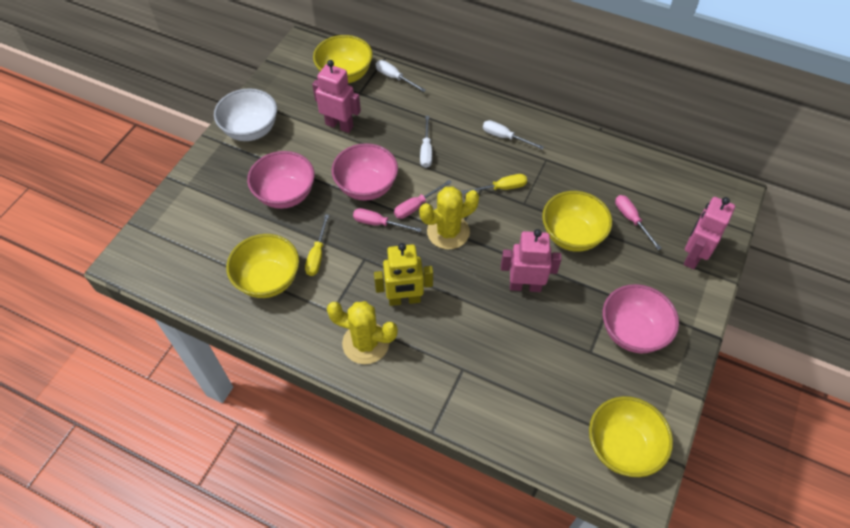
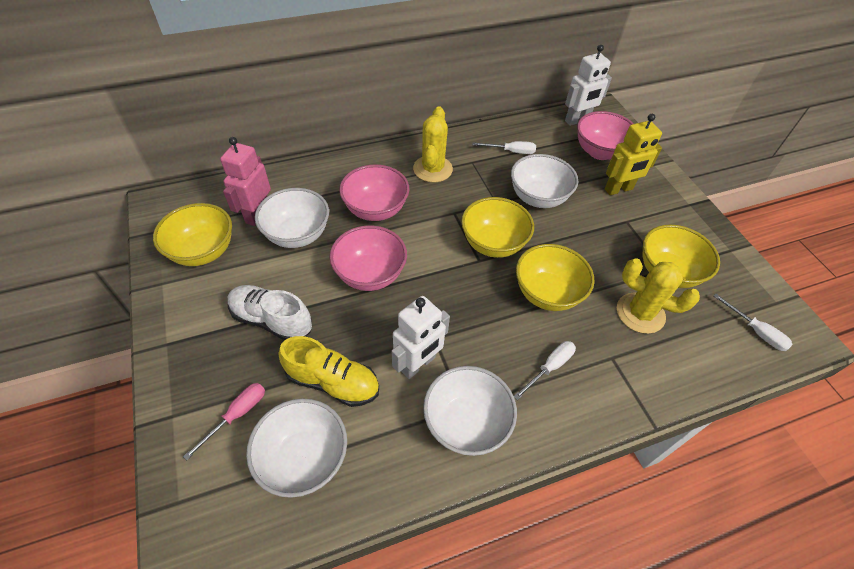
pink robot: [312,60,361,133] [501,229,561,292] [684,197,735,269] = 3 -> [220,137,271,226] = 1
pink screwdriver: [353,208,422,232] [394,180,452,219] [615,195,662,250] = 3 -> [183,383,265,460] = 1
white bowl: [214,88,277,141] = 1 -> [246,398,347,498] [255,188,329,248] [423,366,517,456] [511,154,578,208] = 4
white robot: none = 0 -> [392,296,450,379] [565,45,612,126] = 2
white shoe: none = 0 -> [228,285,312,340] = 1
yellow screwdriver: [305,214,329,276] [461,174,527,194] = 2 -> none = 0
yellow shoe: none = 0 -> [278,336,379,407] = 1

